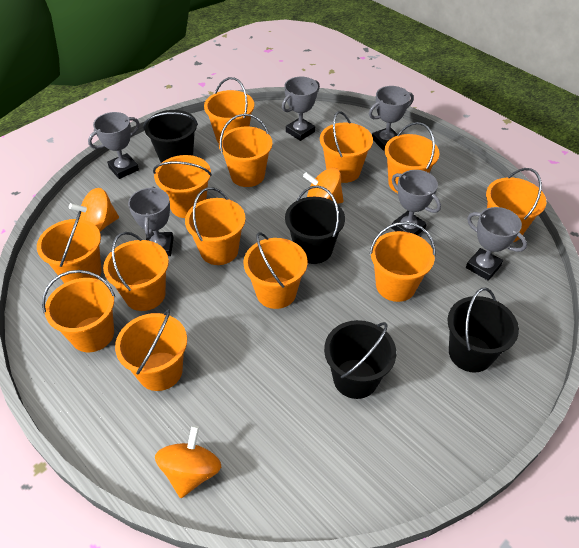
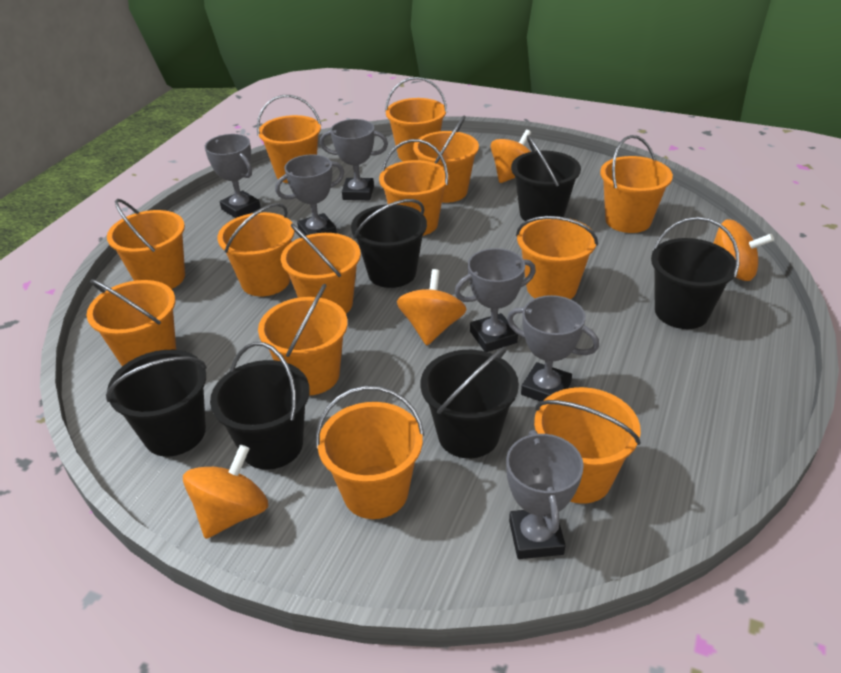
black bucket: [143,110,198,163] [285,185,345,264] [324,320,396,399] [448,288,519,373] = 4 -> [106,350,207,456] [210,342,310,470] [351,199,427,288] [421,347,519,458] [511,135,581,221] [651,217,739,329] = 6
orange spinning top: [69,188,119,232] [155,425,221,498] [303,168,343,204] = 3 -> [183,445,268,539] [397,269,466,345] [491,130,531,183] [713,220,774,281] = 4

